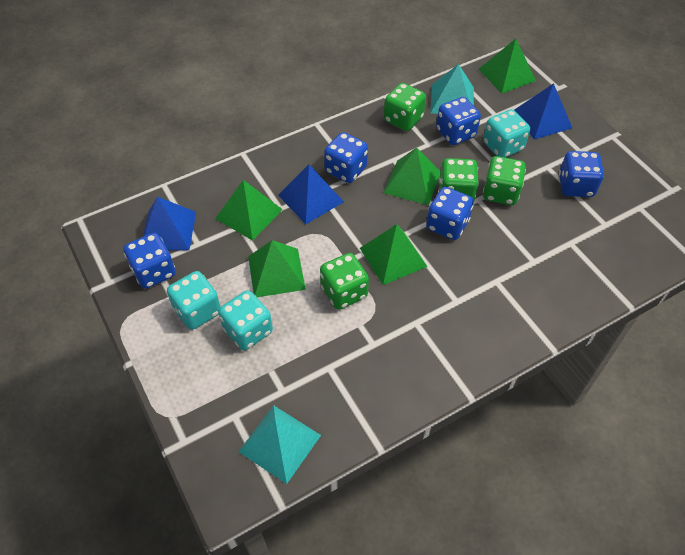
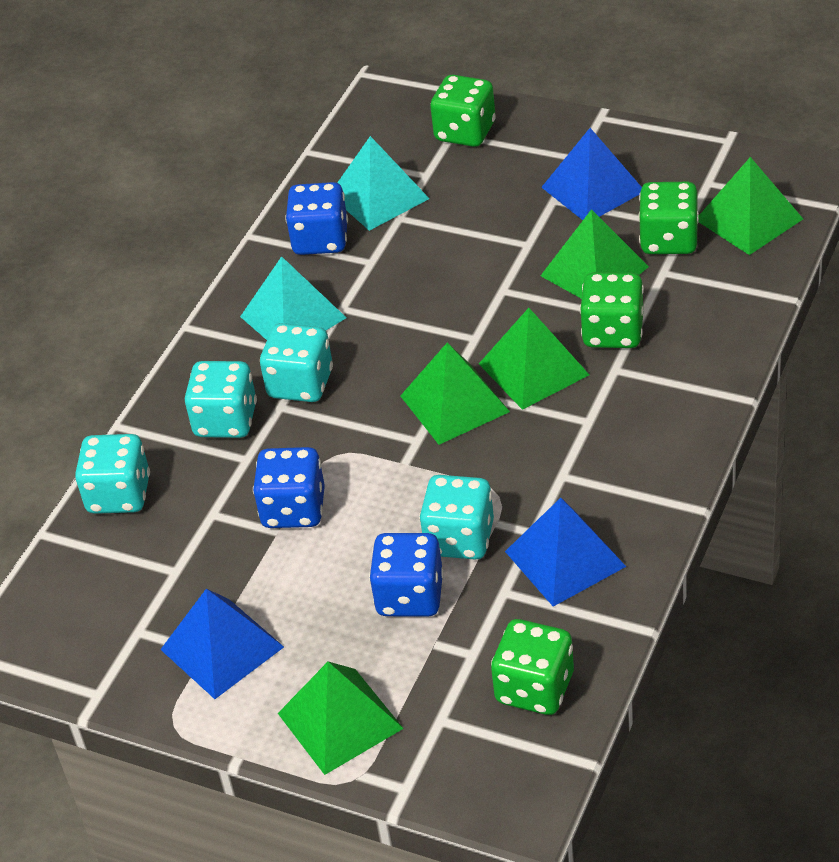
blue dice: [124,233,176,289] [324,132,368,183] [426,187,474,240] [436,97,481,145] [559,151,604,197] = 5 -> [253,447,325,528] [285,182,348,255] [369,533,444,617] = 3
turquoise dice: [167,271,220,330] [218,290,273,350] [483,109,530,158] = 3 -> [75,434,150,514] [185,361,257,438] [260,323,333,402] [419,475,494,560] = 4

